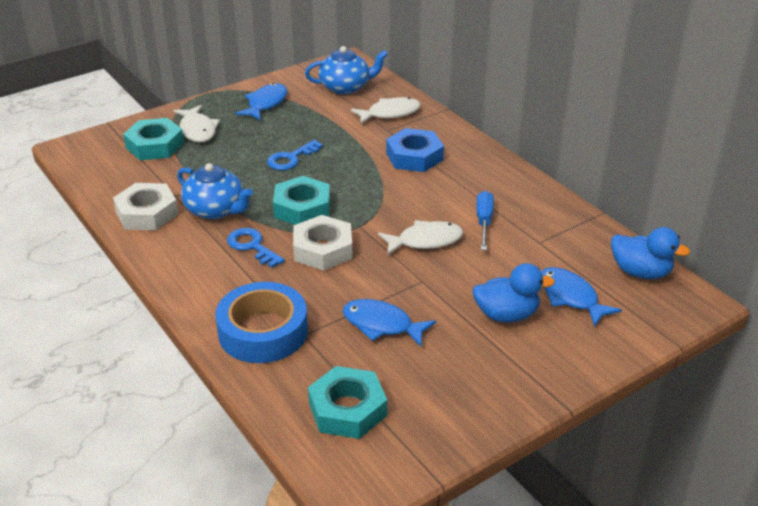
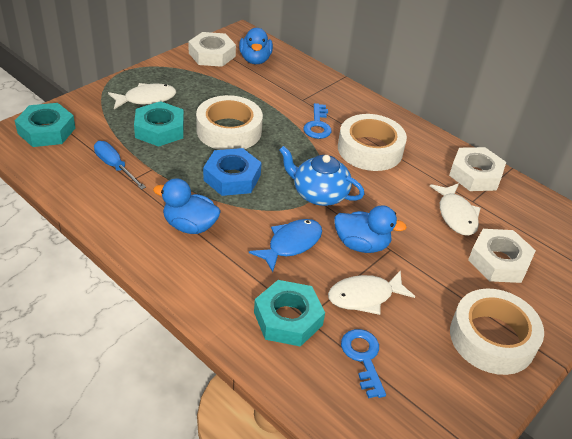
blue duck: [472,263,555,322] [611,227,690,279] = 2 -> [153,178,221,234] [239,27,273,64] [334,205,407,253] = 3
blue fish: [235,83,287,121] [343,299,436,347] [541,267,622,327] = 3 -> [249,219,322,272] = 1
blue tape: [215,282,308,363] = 1 -> none = 0
blue teapot: [177,163,253,219] [305,46,388,94] = 2 -> [279,146,364,206] = 1
white nut: [113,183,179,230] [293,215,353,271] = 2 -> [188,32,236,67] [449,147,506,191] [468,229,536,283] = 3
white tape: none = 0 -> [196,95,263,150] [338,114,407,171] [450,288,544,375] = 3

